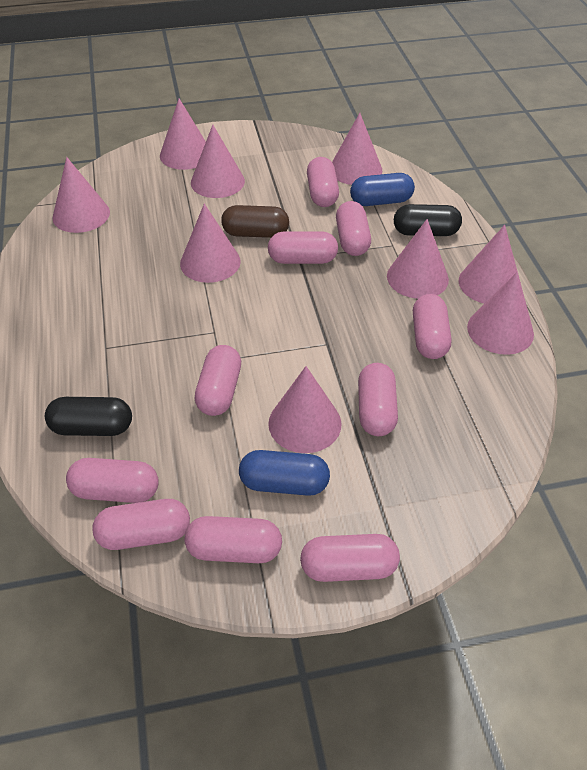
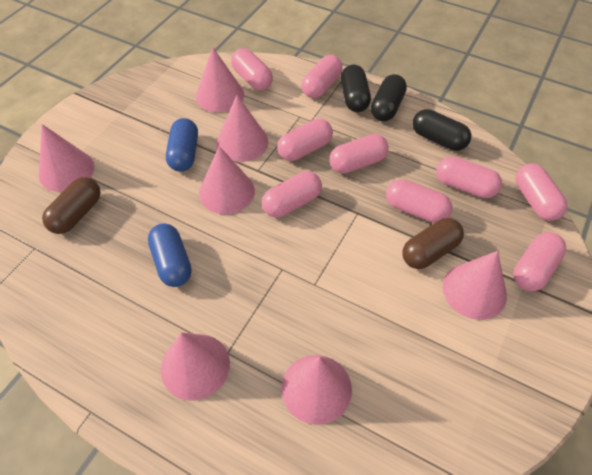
black capsule: [45,397,132,436] [394,204,462,236] = 2 -> [341,64,371,112] [371,74,407,121] [413,109,471,151] = 3
brown capsule: [221,205,289,238] = 1 -> [42,177,101,234] [402,218,464,269] = 2
pink capsule: [66,458,159,503] [92,499,190,550] [185,516,282,563] [195,345,241,416] [268,232,338,264] [300,534,400,582] [307,157,339,207] [336,201,371,256] [358,363,398,436] [413,294,451,359] = 10 -> [231,48,273,91] [262,171,322,218] [277,119,333,161] [301,55,343,98] [330,134,389,174] [386,179,452,223] [436,156,502,198] [513,232,566,291] [515,163,568,221] = 9
pink cone: [52,157,110,233] [160,98,206,170] [180,204,241,283] [191,125,245,198] [268,366,342,453] [332,113,382,185] [387,219,449,299] [459,225,521,304] [467,272,534,355] = 9 -> [39,124,95,192] [161,333,230,401] [196,47,244,112] [199,146,255,214] [216,95,268,162] [281,355,352,425] [443,251,507,320] = 7

